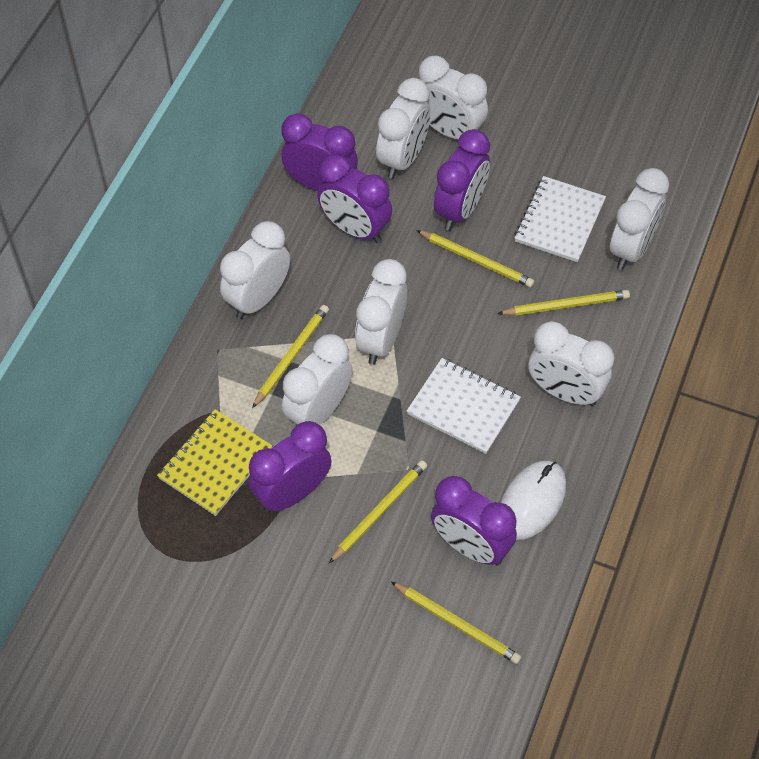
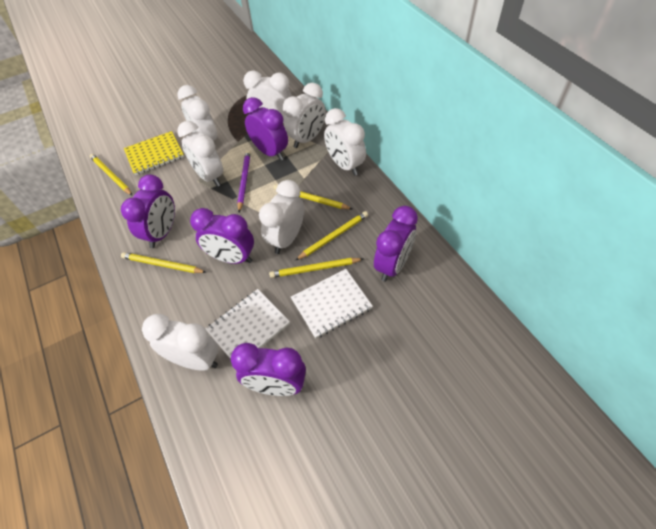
purple pencil: none = 0 -> [237,150,251,212] = 1
white mouse: [501,460,566,540] = 1 -> none = 0

